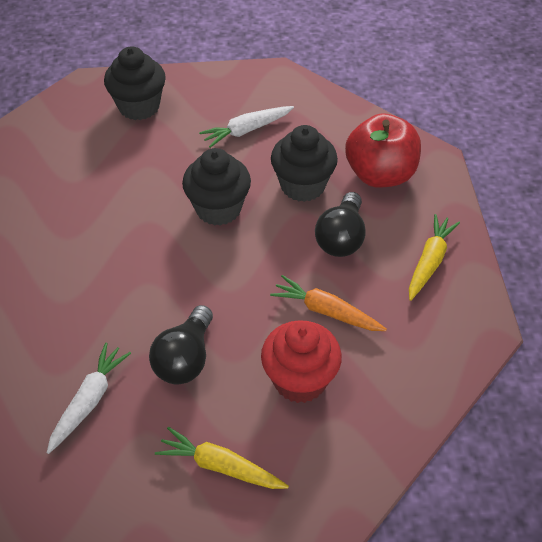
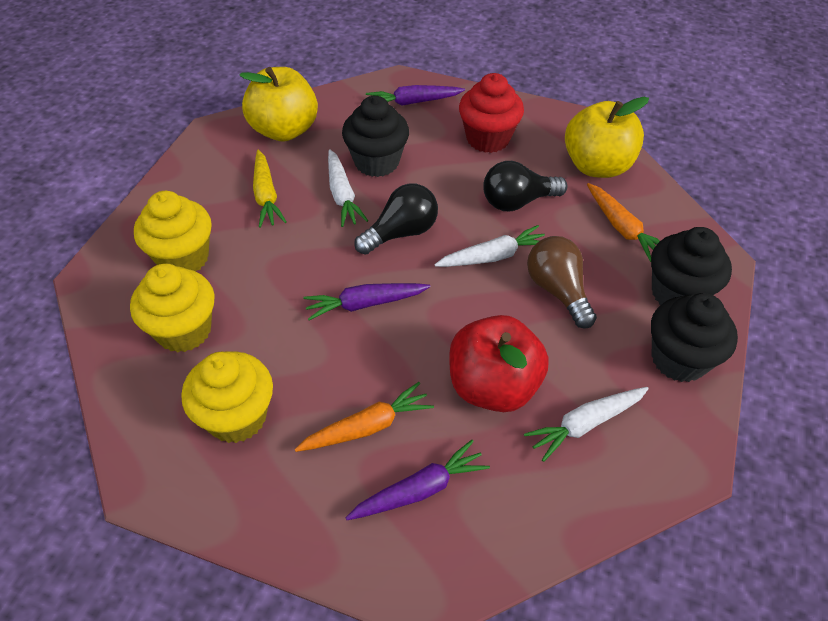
brown light bulb: none = 0 -> [527,236,597,329] = 1
orange carrot: [270,275,387,331] = 1 -> [295,382,434,452] [587,183,660,262] = 2
purple carrot: none = 0 -> [303,283,430,320] [346,440,490,520] [366,85,465,106] = 3
white carrot: [47,342,131,454] [199,106,294,148] = 2 -> [328,149,368,227] [434,225,545,267] [524,387,649,462] = 3
yellow apple: none = 0 -> [239,67,318,141] [565,97,649,178] = 2
yellow carrot: [155,427,289,489] [409,214,460,301] = 2 -> [253,150,287,228] = 1
yellow cupcake: none = 0 -> [130,263,215,353] [134,191,212,271] [181,351,273,443] = 3

